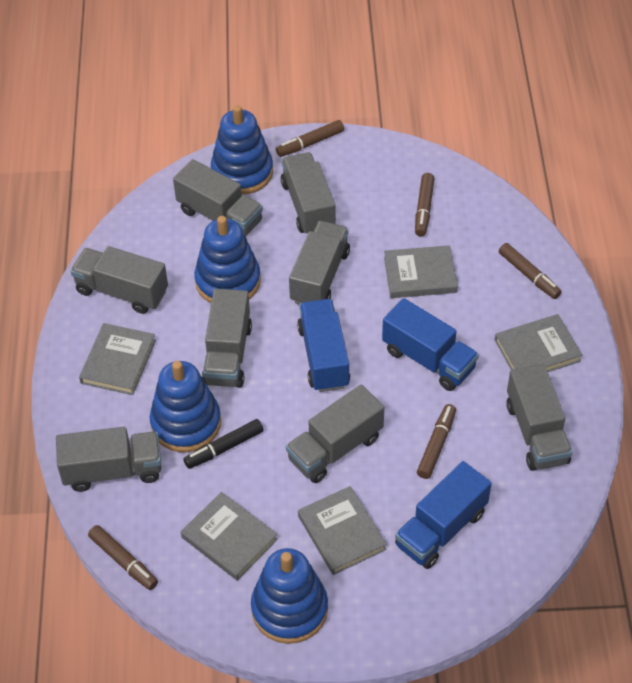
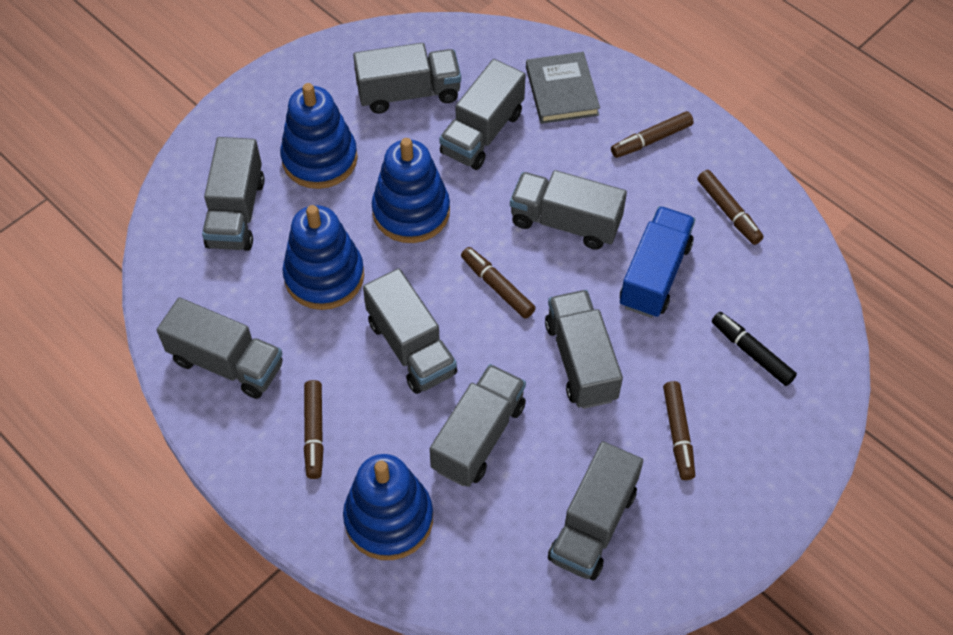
blue truck: [297,299,350,392] [382,298,479,391] [395,461,491,569] = 3 -> [620,206,695,318] = 1
grey book: [79,323,156,395] [181,492,278,581] [298,486,387,575] [384,245,458,298] [495,314,582,372] = 5 -> [526,52,600,124] = 1
grey truck: [56,427,162,492] [70,246,168,314] [173,159,263,236] [202,289,252,388] [281,152,336,233] [286,385,384,483] [289,221,350,304] [506,364,572,471] = 8 -> [157,297,282,399] [202,137,264,251] [353,43,461,114] [363,268,457,394] [430,364,526,487] [439,59,526,170] [510,170,627,250] [545,290,623,409] [548,441,643,580] = 9

